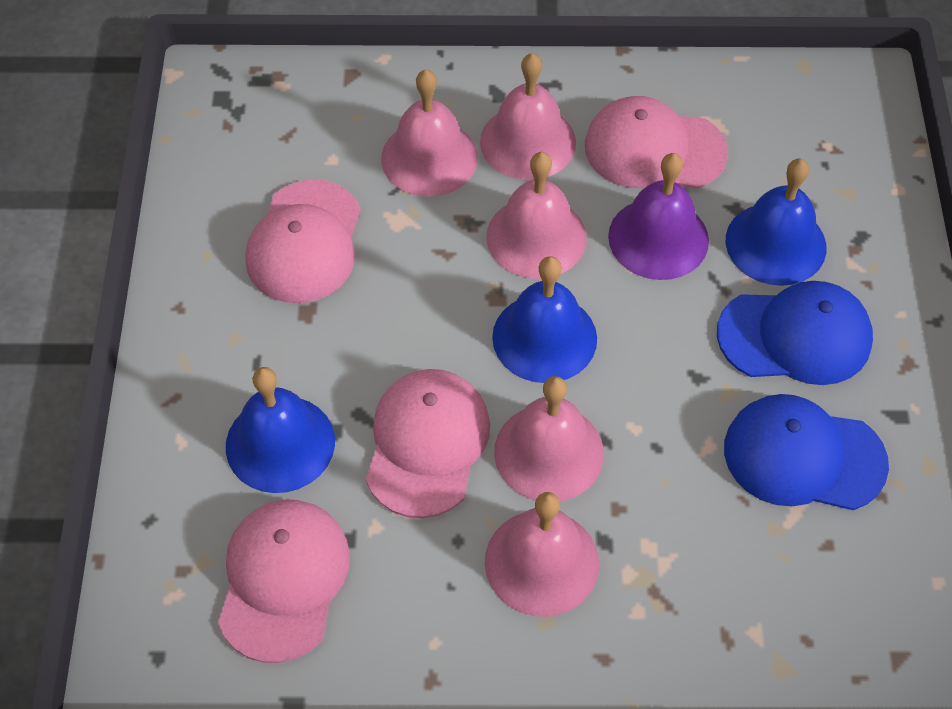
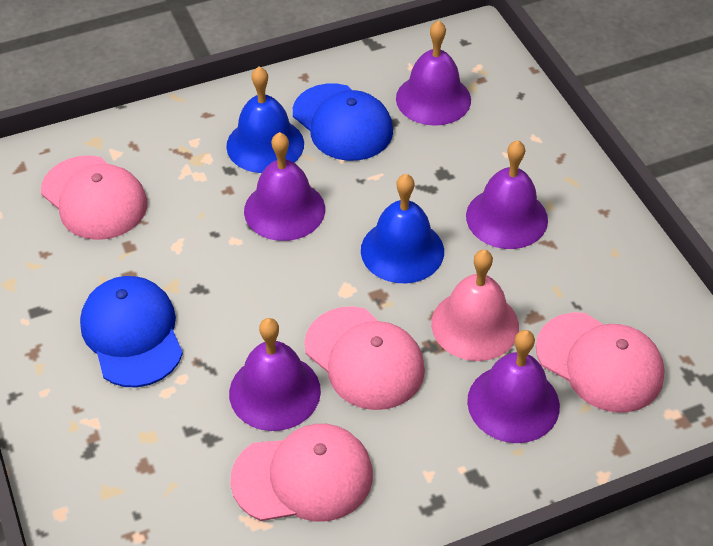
blue bell: [226,367,335,493] [492,256,597,383] [726,159,827,286] = 3 -> [226,66,304,173] [361,174,444,283] = 2
pink bell: [381,69,478,197] [480,53,576,180] [485,492,599,617] [486,152,587,279] [494,376,604,501] = 5 -> [431,250,519,361] = 1
purple bell: [608,153,709,280] = 1 -> [229,318,321,431] [244,132,325,241] [396,20,471,126] [466,140,548,249] [467,330,560,443] = 5

